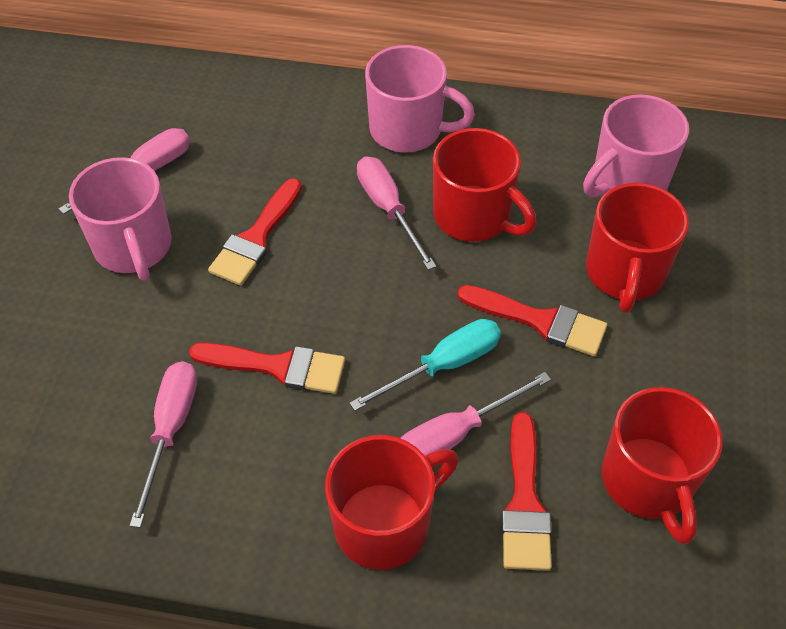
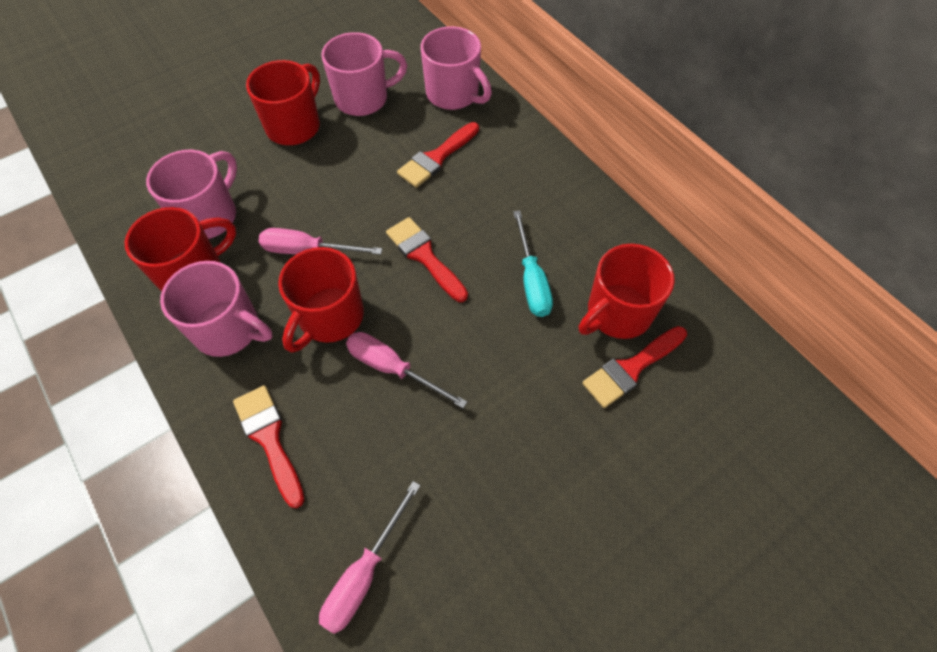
pink mug: [69,157,172,281] [365,45,475,152] [583,95,689,197] = 3 -> [146,150,237,239] [160,261,272,357] [321,32,407,116] [421,26,492,110] = 4
pink screwdriver: [59,128,190,214] [130,361,197,528] [357,156,436,270] [400,372,551,456] = 4 -> [259,228,382,255] [319,481,421,634] [346,332,467,408] = 3

